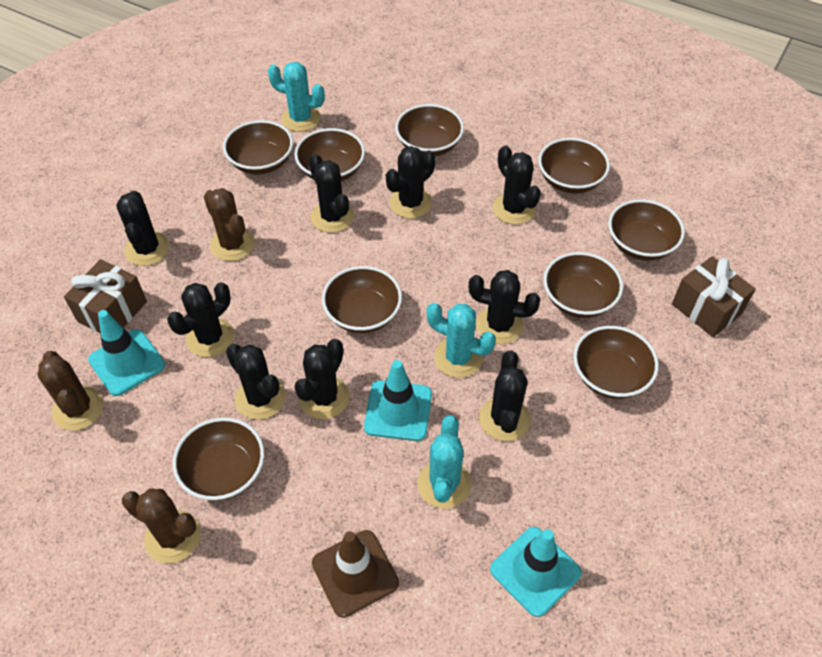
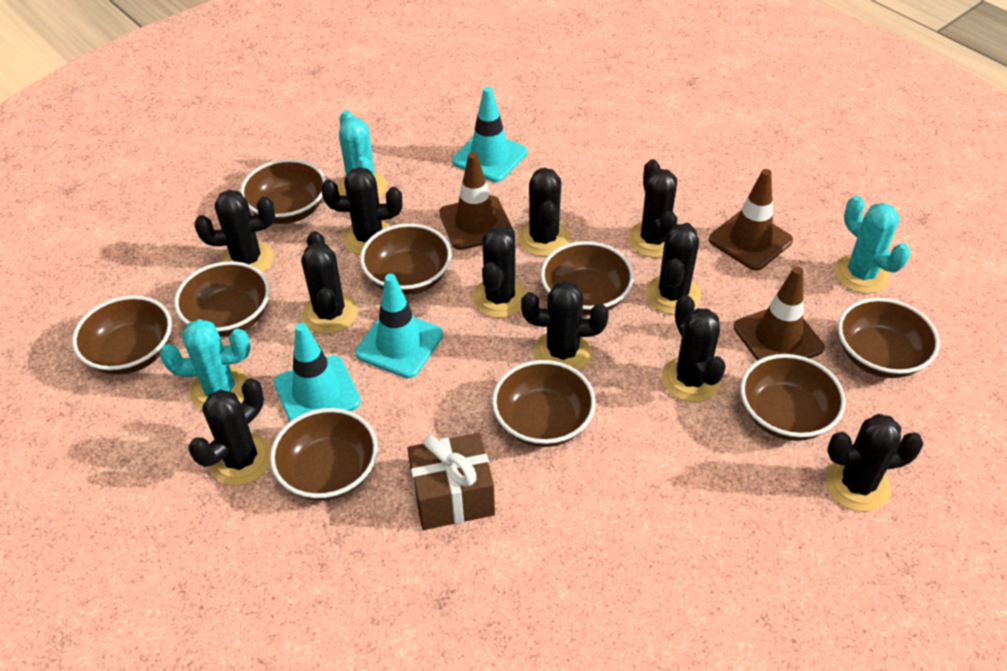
black cactus: [116,191,170,266] [167,282,234,357] [226,344,286,420] [295,339,350,419] [309,154,354,233] [386,146,436,219] [469,270,540,344] [479,350,531,441] [493,146,541,225] = 9 -> [188,378,271,486] [195,190,275,273] [301,231,358,334] [321,167,402,255] [472,225,527,318] [518,168,570,257] [521,281,609,371] [628,159,677,258] [646,223,701,315] [662,295,726,402] [825,414,924,512] = 11
brown cactus: [37,351,104,431] [122,488,201,564] [204,188,255,261] = 3 -> none = 0
brown gift: [64,259,147,334] [672,256,755,337] = 2 -> [407,433,495,530] = 1
brown traffic cone: [312,530,399,618] = 1 -> [439,152,513,250] [709,169,793,271] [734,267,825,361] = 3

